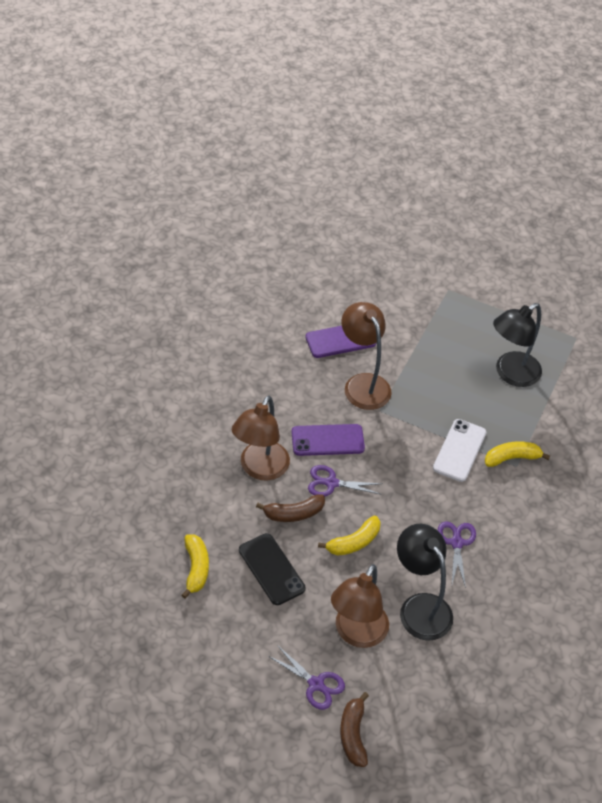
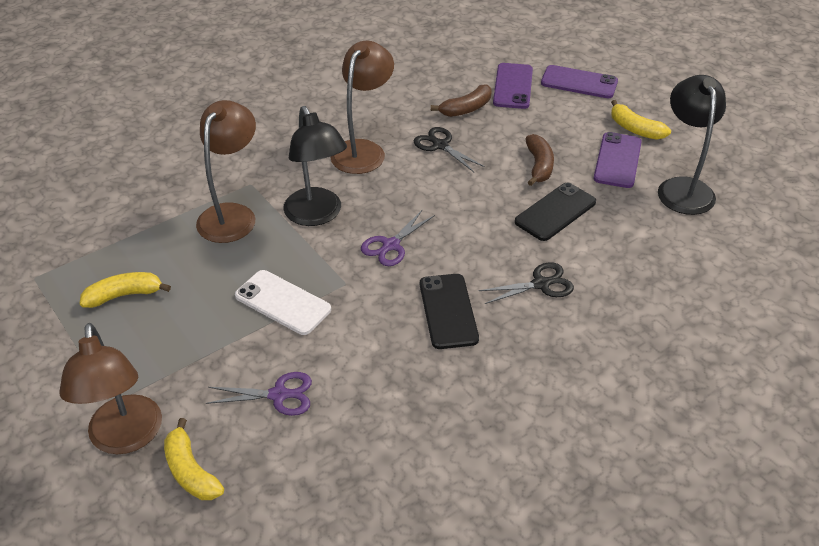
black phone: [239,533,306,605] = 1 -> [420,274,479,349] [515,183,596,241] = 2
black scissors: none = 0 -> [414,127,485,172] [478,262,574,304] = 2
purple phone: [291,424,365,456] [305,326,377,358] = 2 -> [493,63,533,109] [541,65,618,98] [594,132,642,188] = 3
purple scissors: [268,645,345,710] [308,465,382,496] [438,521,476,588] = 3 -> [206,372,312,416] [361,209,435,266] = 2

